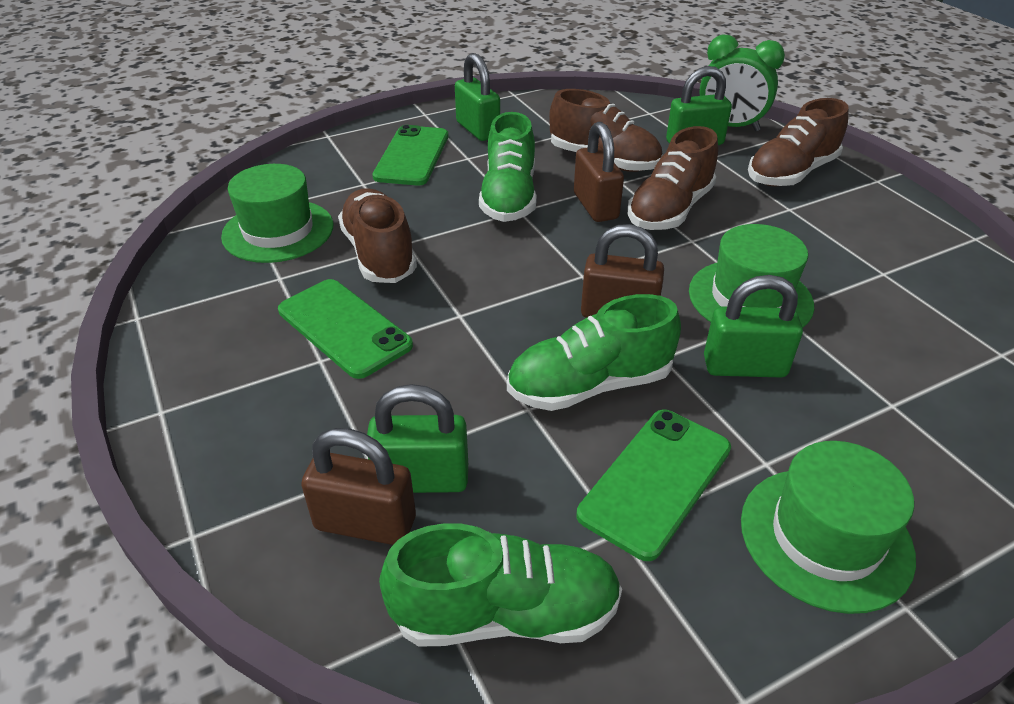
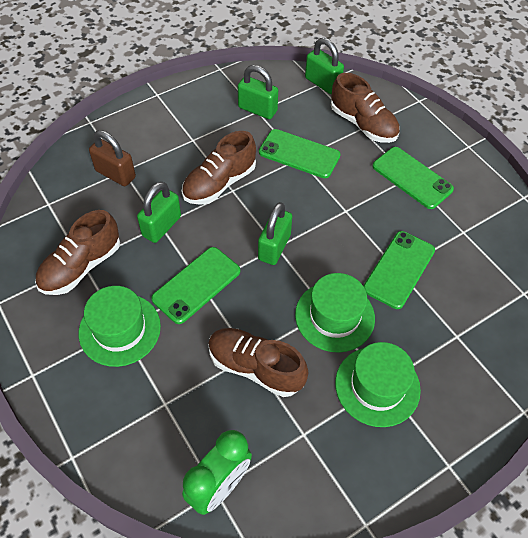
brown padlock: [301,428,416,545] [574,122,624,222] [581,224,664,318] = 3 -> [89,130,136,186] = 1
green phone: [278,279,413,379] [372,125,448,185] [577,410,731,561] = 3 -> [151,247,240,324] [259,129,341,178] [364,231,435,309] [372,147,454,209] = 4
green shoe: [379,523,622,647] [479,112,537,222] [507,294,681,411] = 3 -> none = 0

